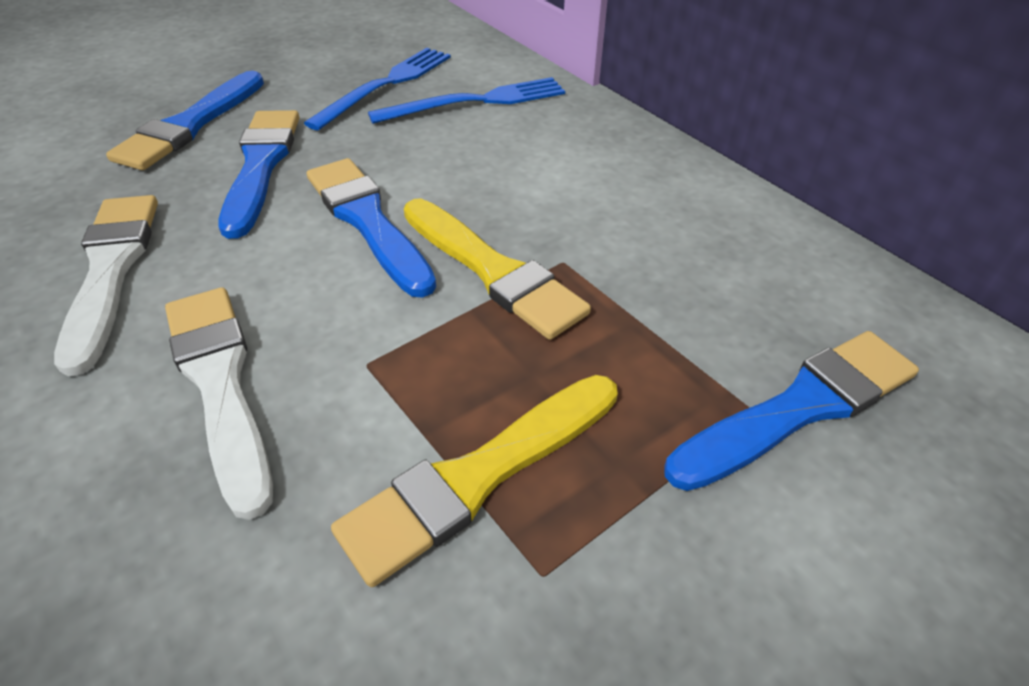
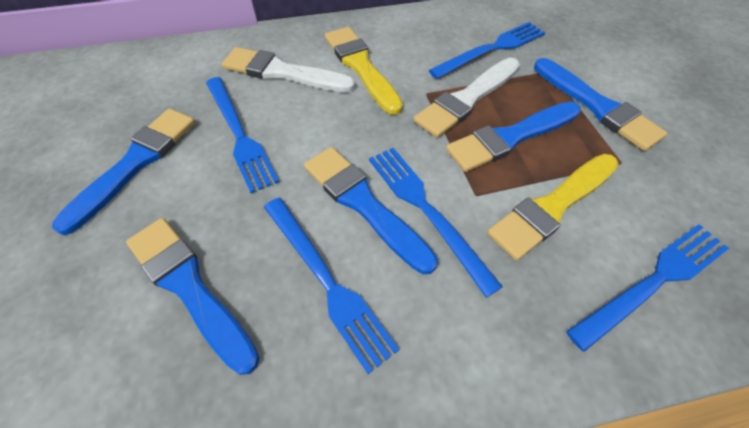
blue brush: [106,71,264,170] [219,110,299,239] [307,158,436,298] [665,331,919,491] = 4 -> [52,109,195,235] [126,218,259,375] [304,147,438,274] [446,101,581,172] [534,58,667,151] = 5
blue fork: [304,48,451,131] [368,77,565,124] = 2 -> [206,77,279,193] [264,198,399,374] [369,148,503,298] [429,22,546,79] [566,224,729,352] = 5

